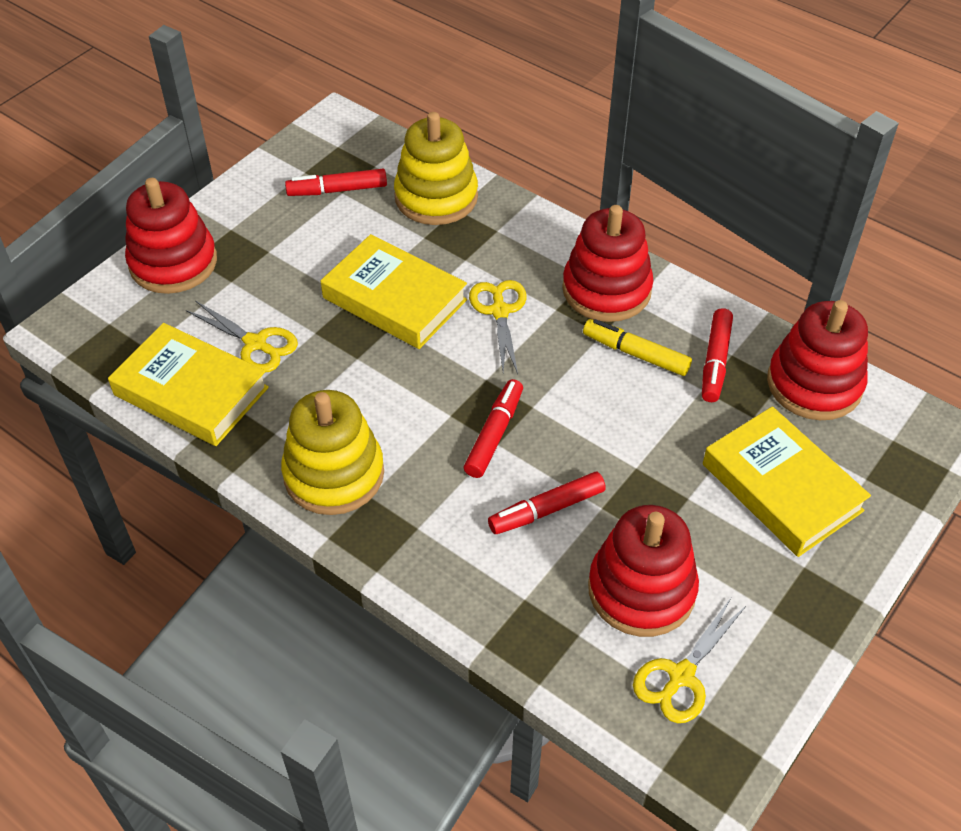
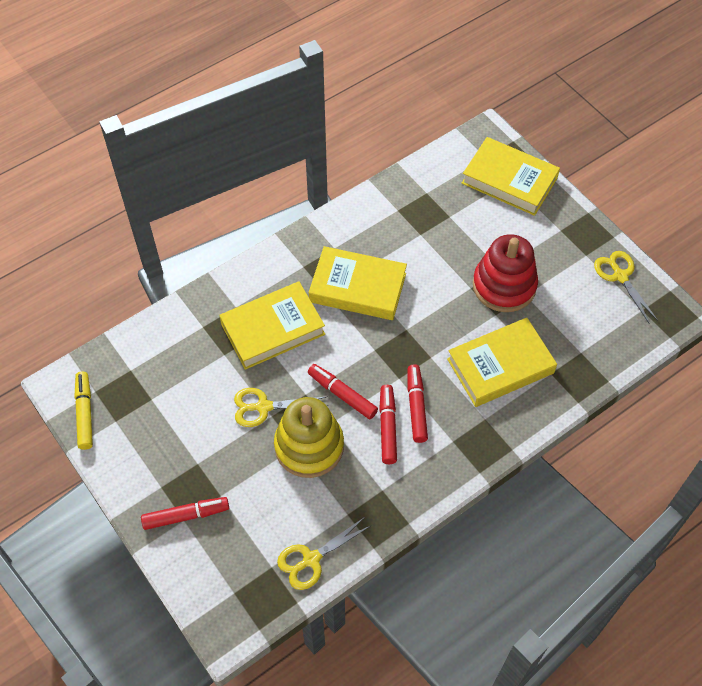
red stacking toy: [125,178,217,294] [562,205,654,322] [588,505,699,637] [767,300,868,420] = 4 -> [473,234,538,312] = 1
yellow book: [108,323,269,446] [321,234,467,349] [703,406,871,557] = 3 -> [219,282,325,370] [309,246,407,320] [447,318,557,407] [462,137,560,216] = 4
yellow stacking toy: [281,390,384,515] [394,112,478,225] = 2 -> [274,397,344,478] = 1

